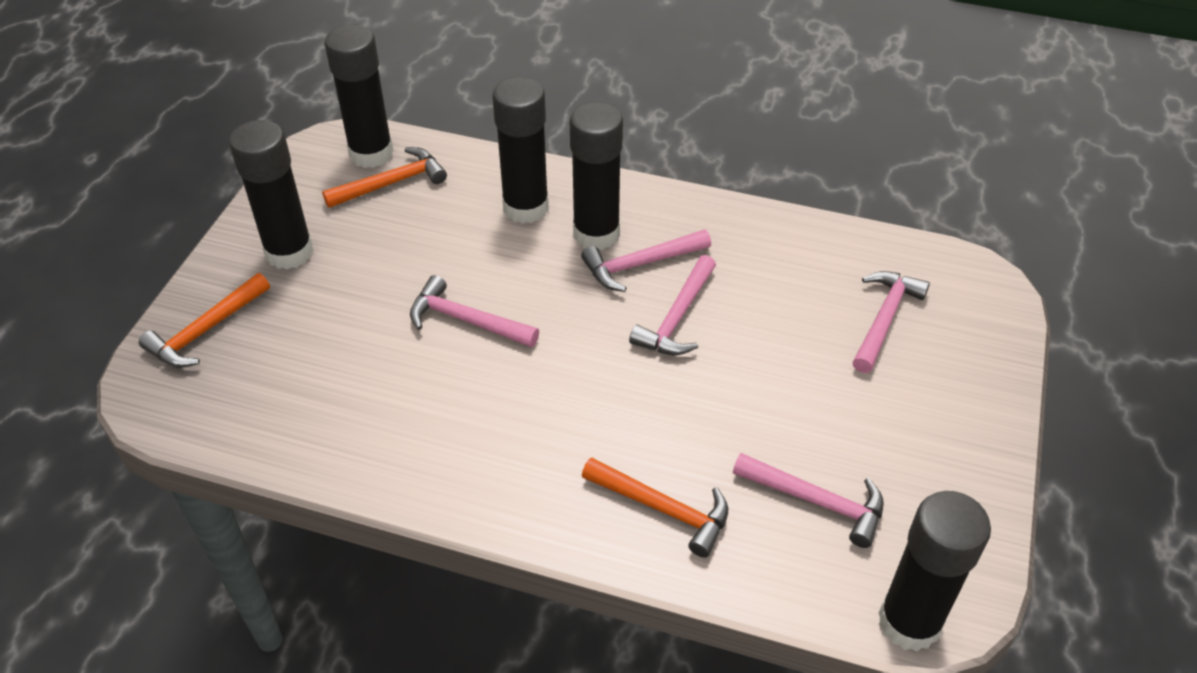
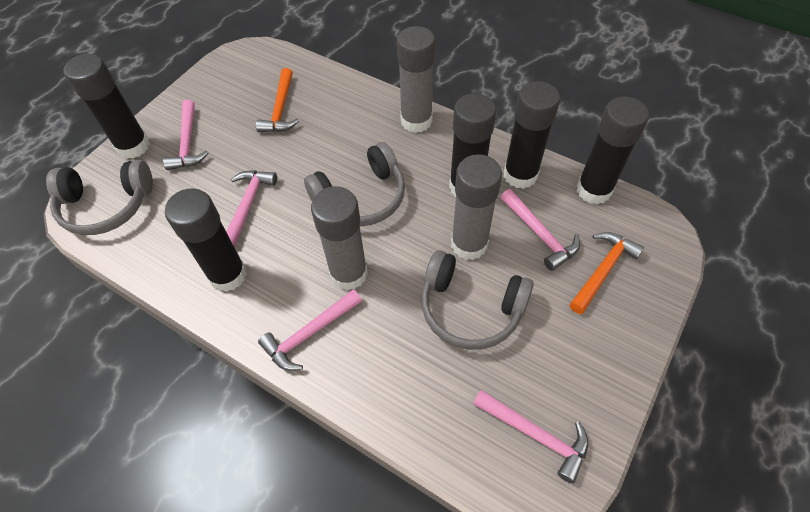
grey glue stick: none = 0 -> [311,186,368,291] [397,26,435,133] [451,154,502,260] = 3
grey headphones: none = 0 -> [46,160,153,235] [304,142,405,227] [421,250,534,350] = 3
orange hammer: [139,273,270,368] [322,147,447,208] [582,457,728,558] = 3 -> [256,68,299,132] [570,232,644,314] = 2

